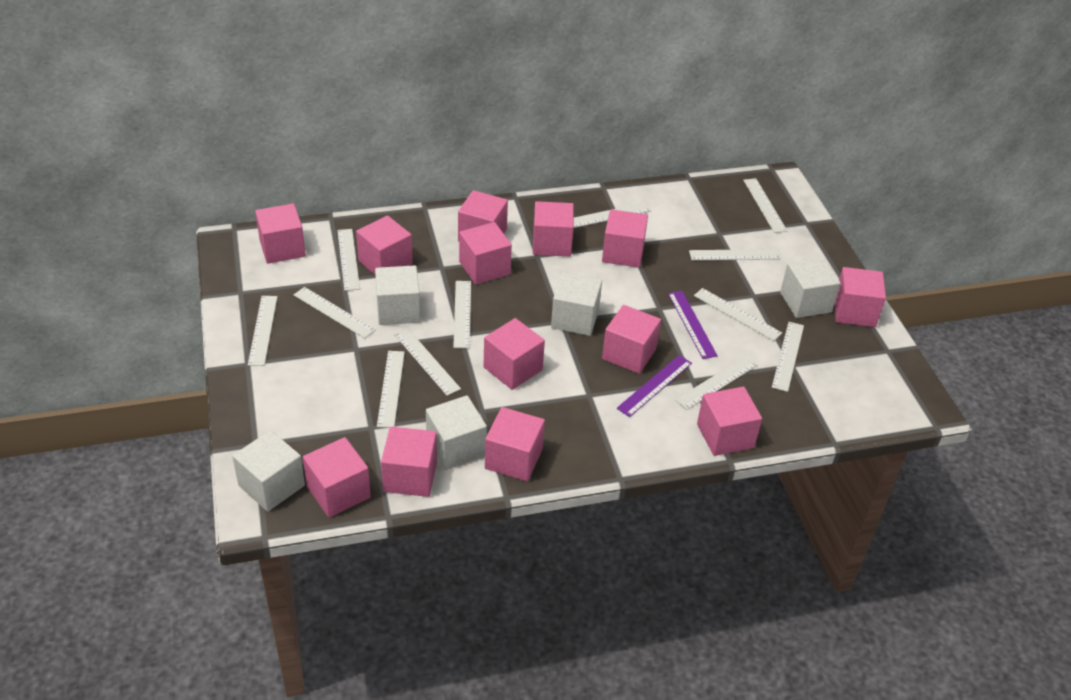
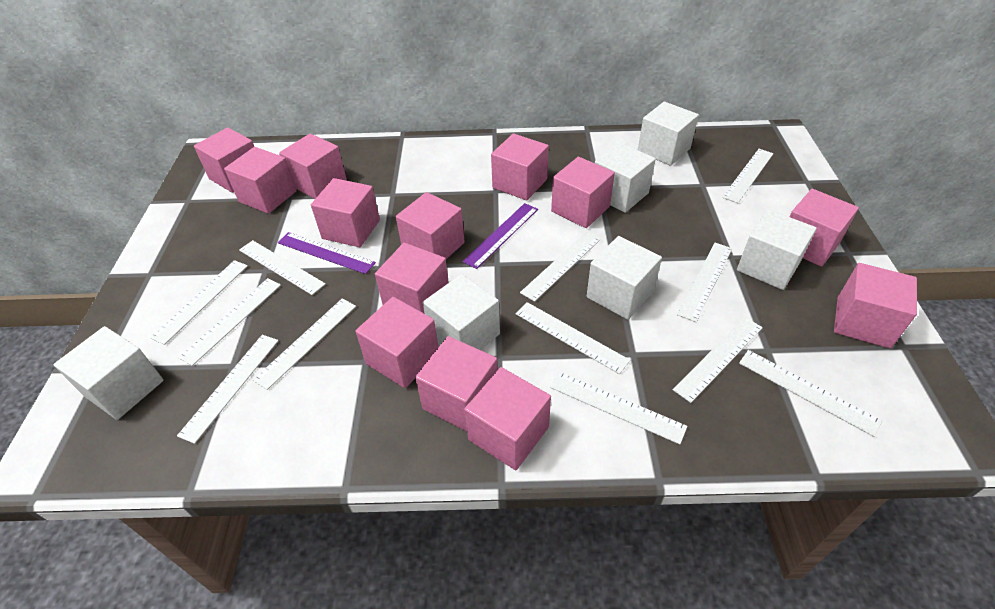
white cube: [232,430,305,511] [375,265,420,325] [426,395,487,470] [551,272,602,336] [780,258,841,318] = 5 -> [53,326,164,420] [423,274,500,350] [587,236,662,320] [595,143,656,213] [638,102,699,166] [737,210,817,290] = 6

